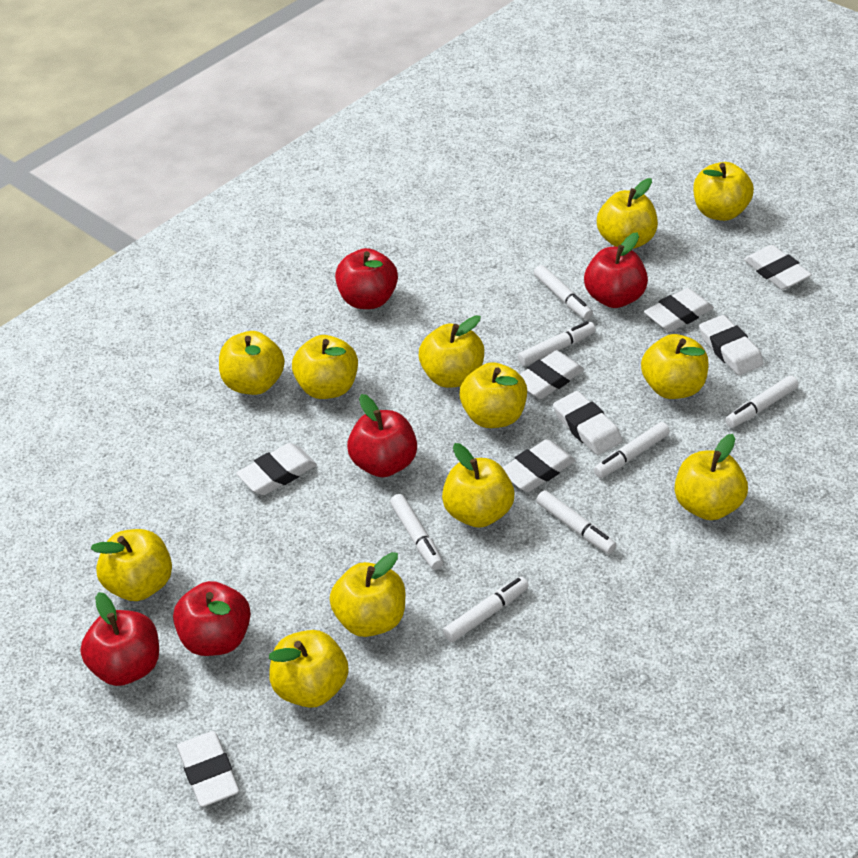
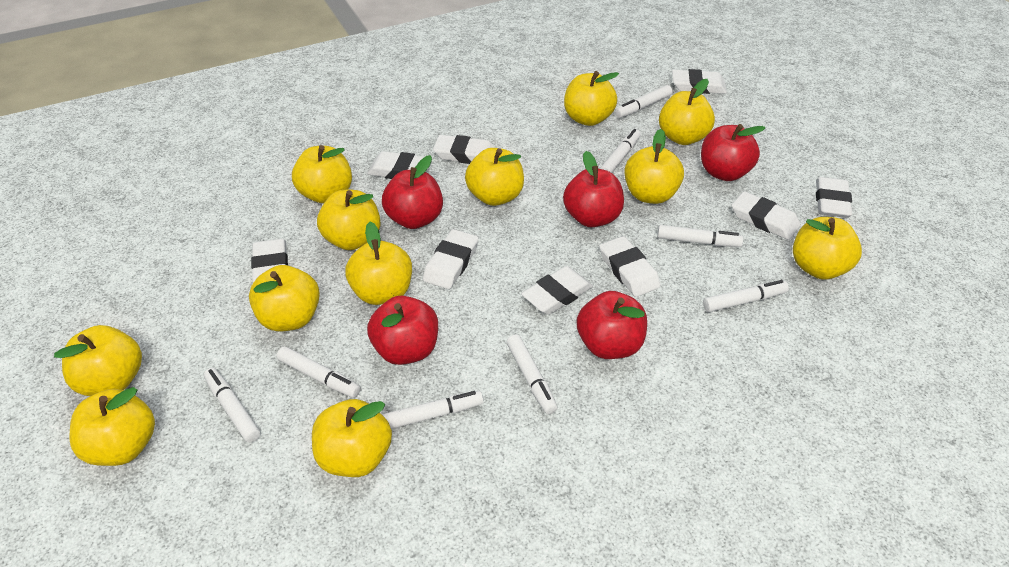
white eraser: [177,731,239,807] [236,443,317,495] [502,439,576,492] [520,350,584,399] [553,391,622,455] [644,288,714,332] [699,315,764,375] [744,245,812,290] = 8 -> [251,239,288,283] [367,151,427,179] [423,229,479,289] [433,135,495,164] [521,266,593,315] [599,236,661,297] [672,69,727,94] [731,191,801,240] [816,177,852,218] = 9
white marker: [390,494,443,570] [443,576,529,642] [518,321,596,366] [534,265,593,320] [536,490,616,554] [594,422,670,478] [725,375,798,428] = 7 -> [204,368,261,443] [277,346,361,398] [383,391,484,429] [506,334,558,414] [600,129,641,173] [615,85,672,118] [657,225,744,247] [703,280,789,312] = 8

